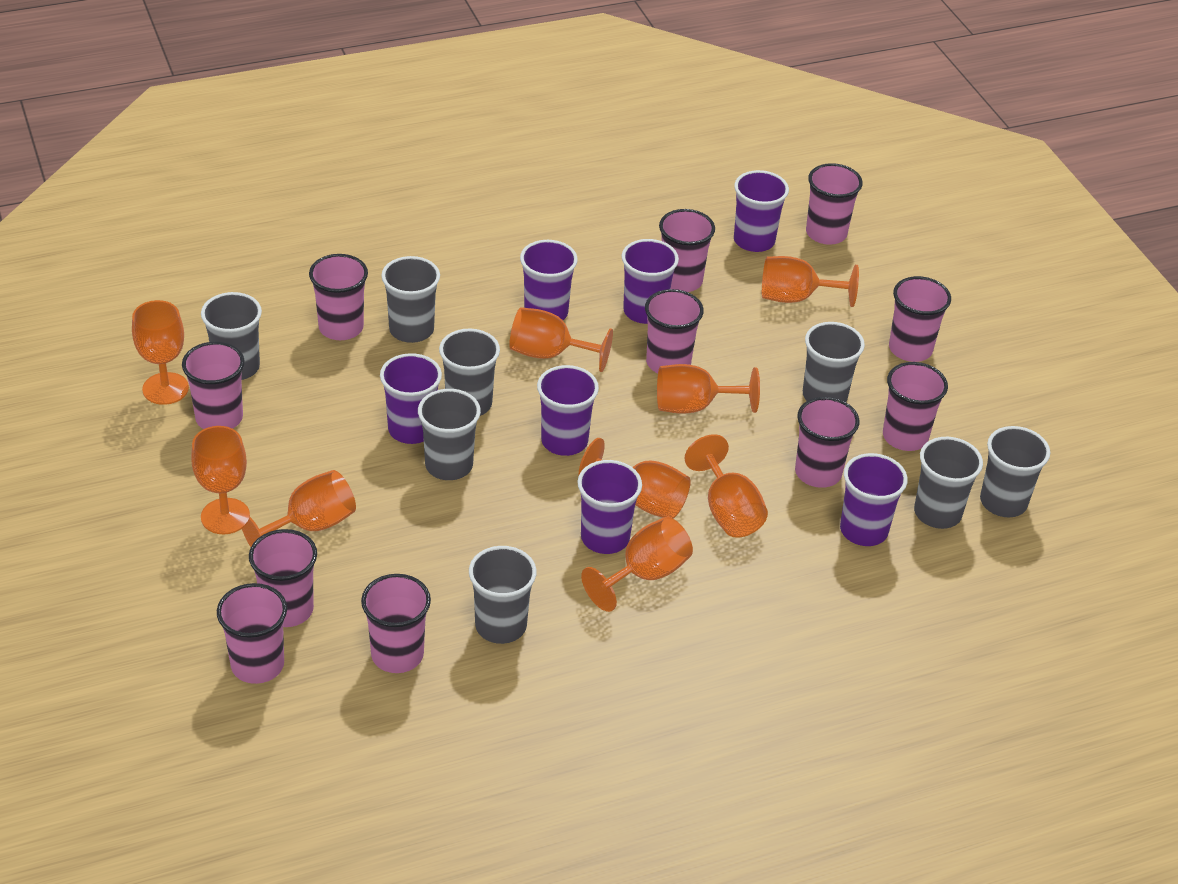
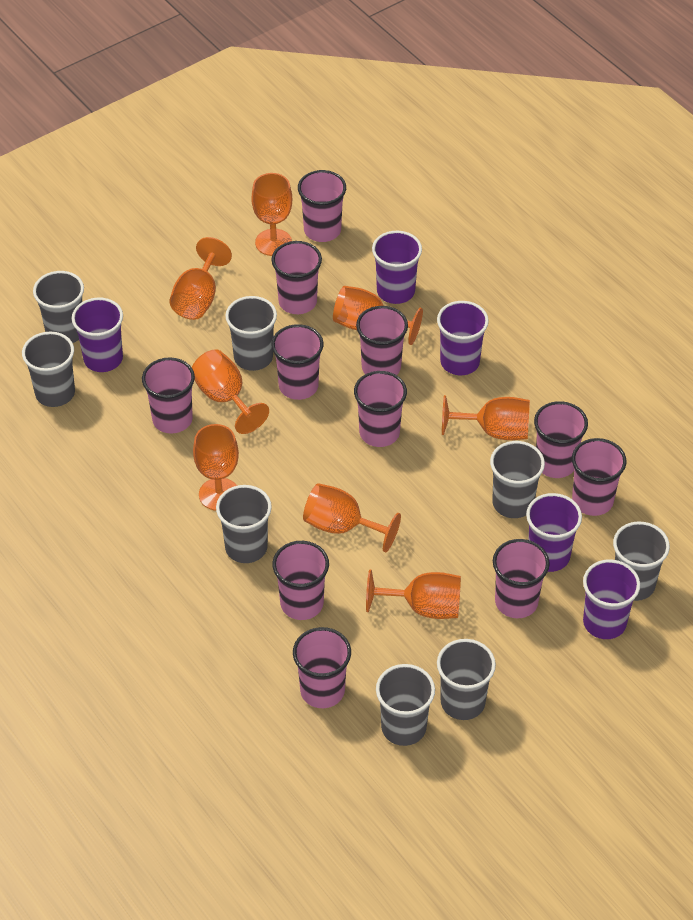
orange goblet: [132,300,189,405] [191,426,250,534] [240,470,356,547] [509,307,613,372] [579,438,691,519] [581,517,693,612] [657,364,760,414] [685,434,768,538] [762,256,859,307] = 9 -> [169,237,232,320] [192,349,269,434] [193,424,239,511] [252,173,292,256] [303,483,401,552] [333,286,423,345] [366,570,461,619] [442,395,530,440] = 8
purple cup: [380,353,442,444] [520,240,578,320] [537,365,599,456] [577,460,642,554] [621,239,679,324] [734,170,789,252] [840,453,908,546] = 7 -> [72,298,123,372] [372,231,422,304] [437,301,489,375] [526,493,582,572] [583,559,640,639] = 5

